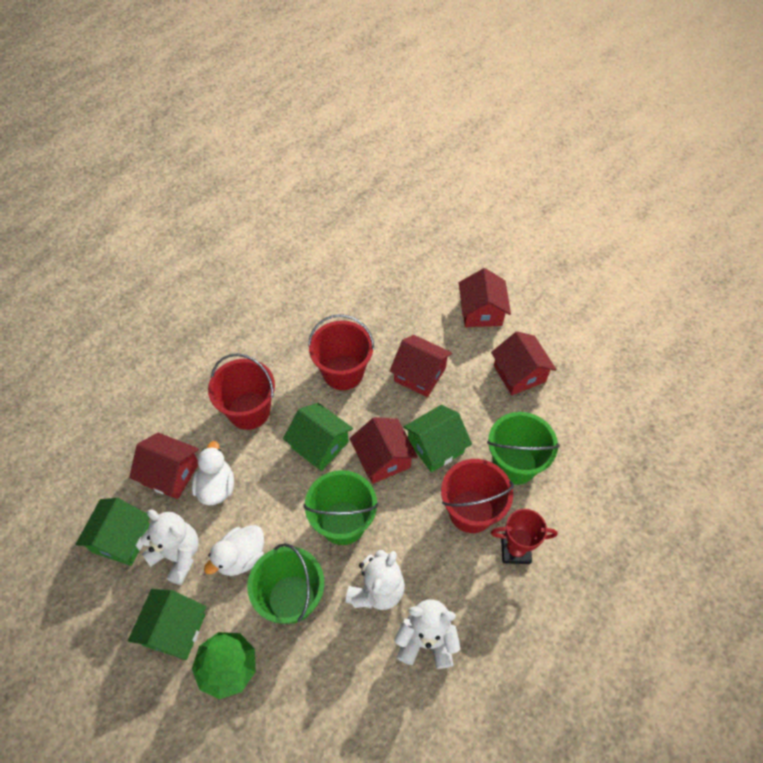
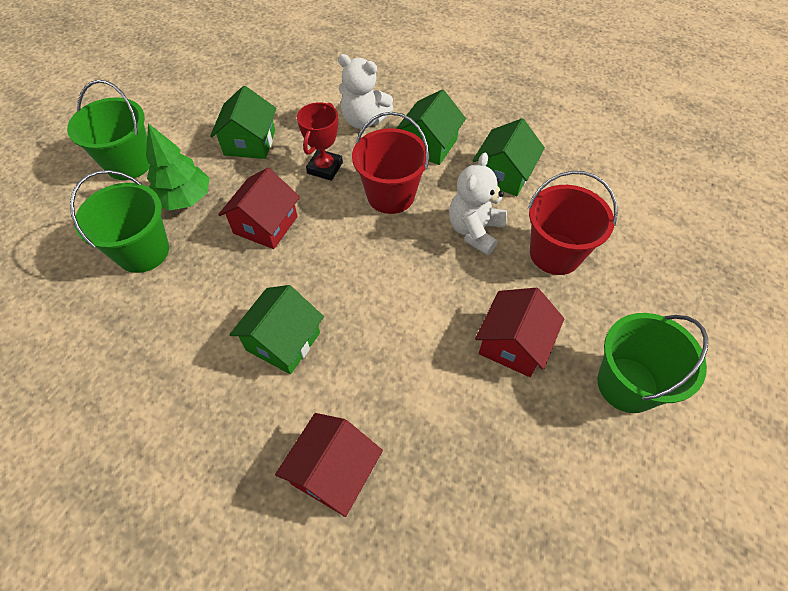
red bucket: [208,353,275,430] [308,314,374,390] [441,459,514,533] = 3 -> [352,112,429,214] [528,171,618,275] = 2
red house: [129,433,199,499] [349,417,418,484] [390,335,452,397] [459,268,511,327] [491,331,557,395] = 5 -> [218,168,300,249] [275,413,383,517] [475,288,564,377] = 3
white duck: [192,441,234,506] [204,525,264,576] = 2 -> none = 0
white teddy bear: [140,510,199,585] [346,550,405,610] [394,599,461,669] = 3 -> [338,54,394,129] [449,153,507,255] = 2

